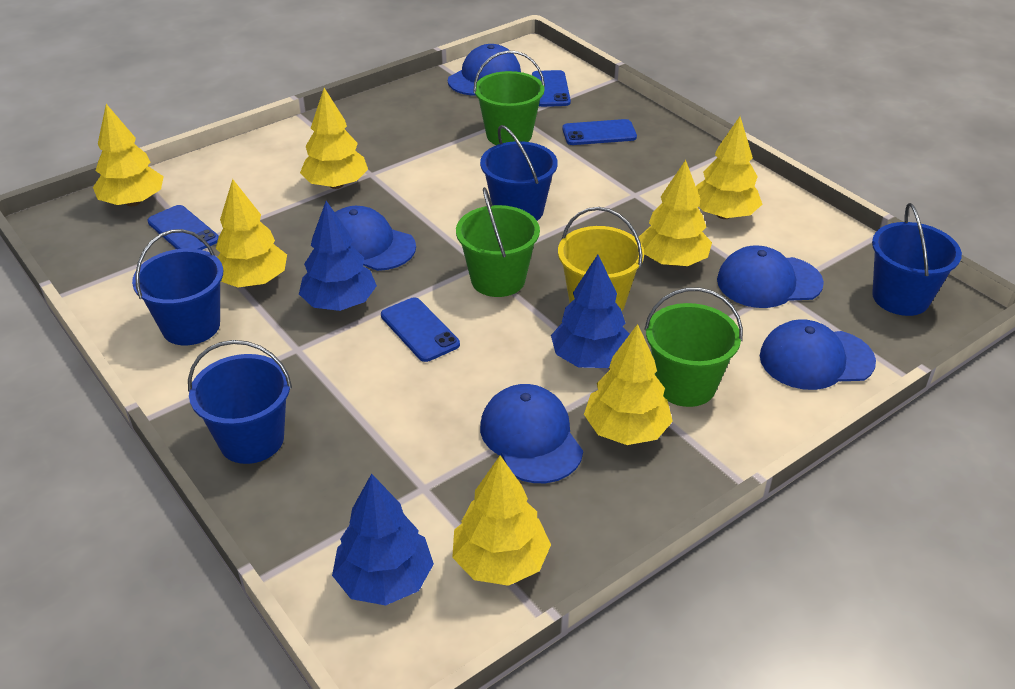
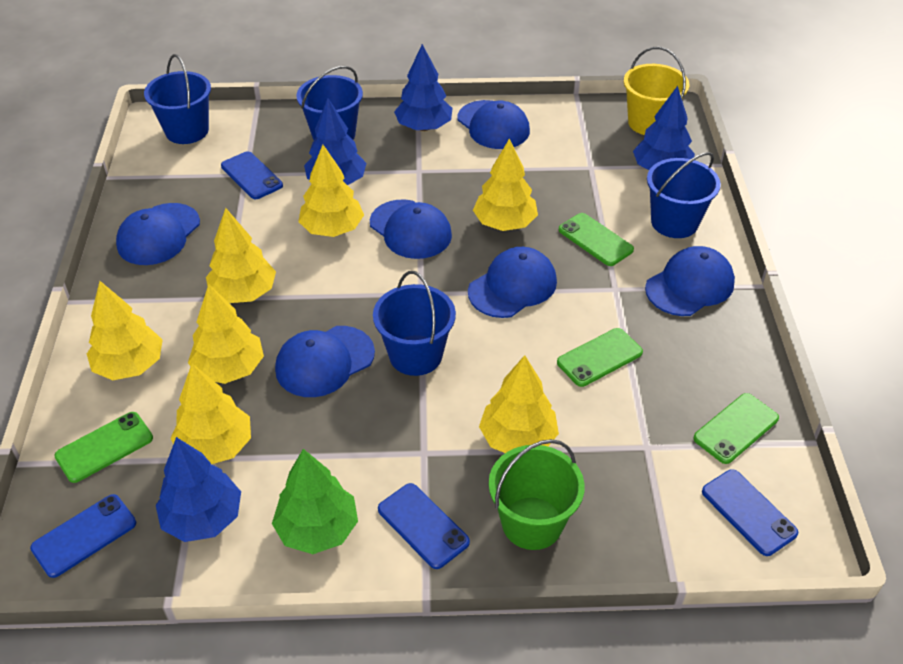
blue cap: [335,206,416,271] [448,44,521,96] [480,384,583,483] [717,246,824,308] [760,319,876,390] = 5 -> [116,203,200,265] [275,326,375,397] [370,200,452,259] [458,100,530,149] [468,247,557,318] [645,246,735,316] = 6
blue tree: [299,201,377,311] [332,473,434,605] [551,255,630,368] = 3 -> [156,437,241,542] [304,98,367,185] [394,44,452,131] [633,86,695,170] = 4
green bucket: [456,187,540,297] [473,50,545,145] [644,287,743,407] = 3 -> [489,439,585,550] = 1
green phone: none = 0 -> [54,412,153,483] [557,328,643,387] [559,213,634,266] [693,393,779,464] = 4
green tree: none = 0 -> [272,449,358,554] = 1

